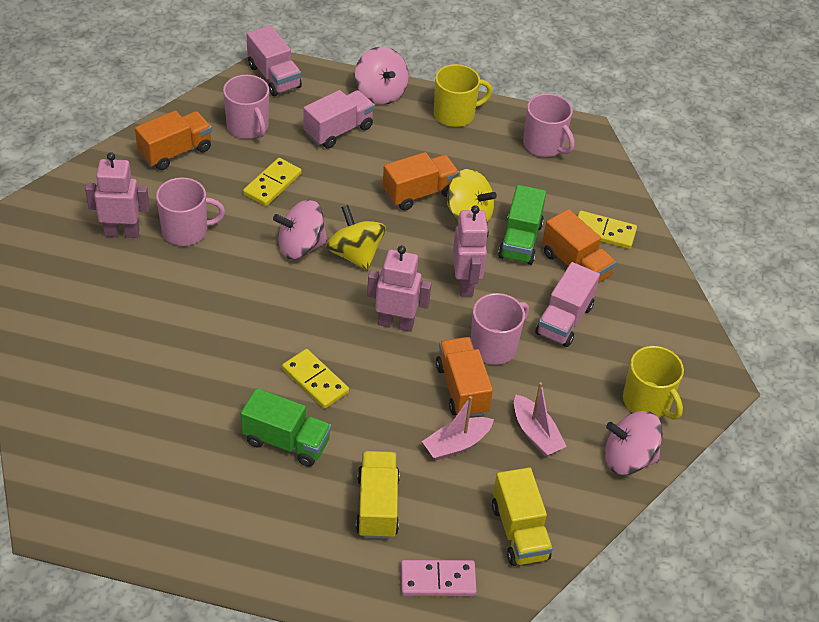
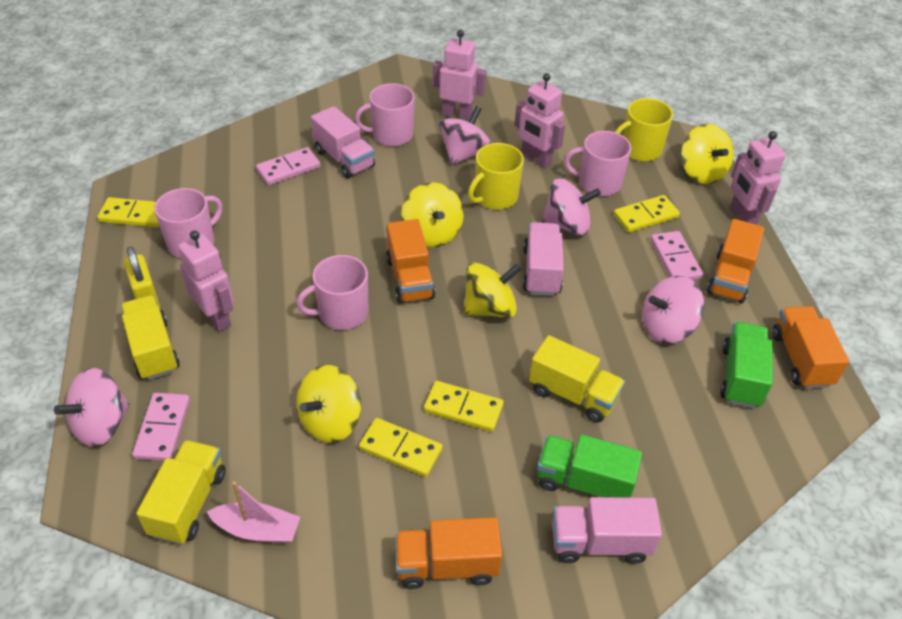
pink boat: [422,396,494,460] [514,382,567,456] = 2 -> [207,481,300,543] = 1
pink domino: [401,560,477,596] = 1 -> [132,393,190,461] [256,147,321,185] [651,231,703,280] = 3
pink robot: [85,152,150,238] [367,245,432,332] [453,205,489,296] = 3 -> [178,230,234,332] [433,30,486,120] [514,73,565,168] [730,131,786,225] = 4
pink spinning top: [273,200,328,259] [355,47,409,105] [605,411,663,475] = 3 -> [54,368,130,447] [439,106,491,165] [541,178,601,235] [642,276,704,344] = 4
yellow domino: [243,158,301,206] [282,349,349,409] [578,211,637,249] = 3 -> [98,197,160,228] [359,418,443,477] [424,381,504,432] [613,195,680,233] = 4
yellow padlock: none = 0 -> [124,246,160,309] = 1
yellow spinning top: [325,205,386,271] [447,169,497,223] = 2 -> [296,365,361,443] [401,182,464,247] [463,262,521,318] [681,124,734,184] = 4
yellow truck: [356,451,400,539] [492,468,553,566] = 2 -> [121,295,180,380] [136,440,226,545] [529,335,625,423] = 3

